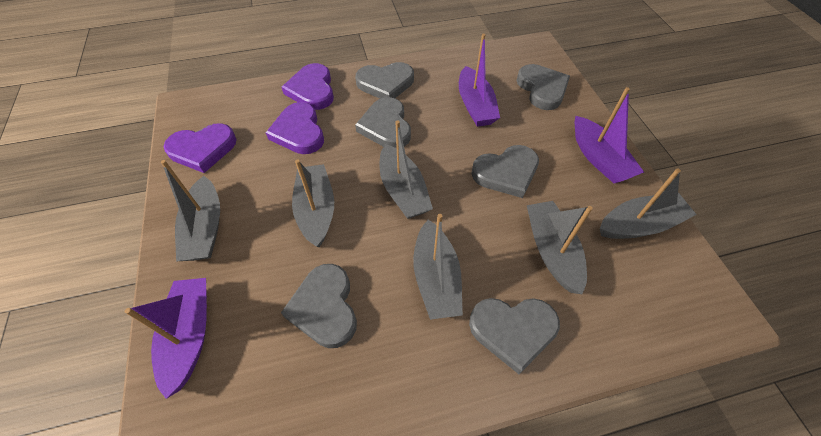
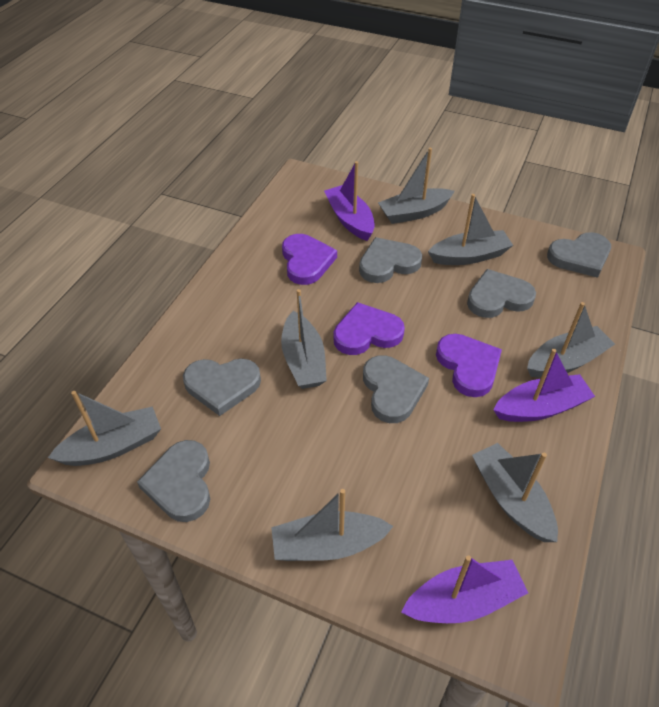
grey boat: [161,160,220,261] [292,160,334,247] [380,120,433,219] [413,214,463,320] [527,201,593,294] [600,169,697,239] = 6 -> [48,391,161,466] [271,489,393,561] [281,289,327,389] [378,148,454,224] [428,194,513,265] [472,443,558,542] [527,302,615,378] = 7

